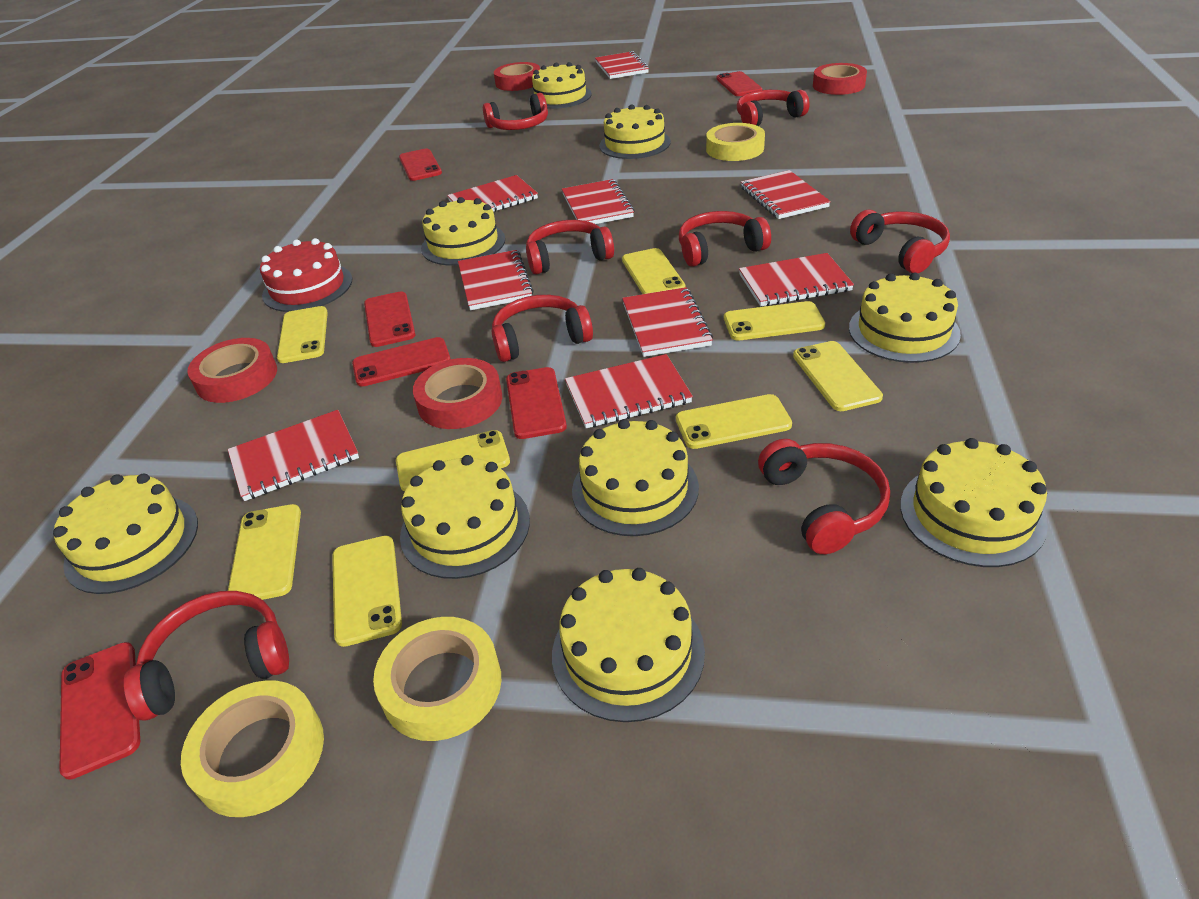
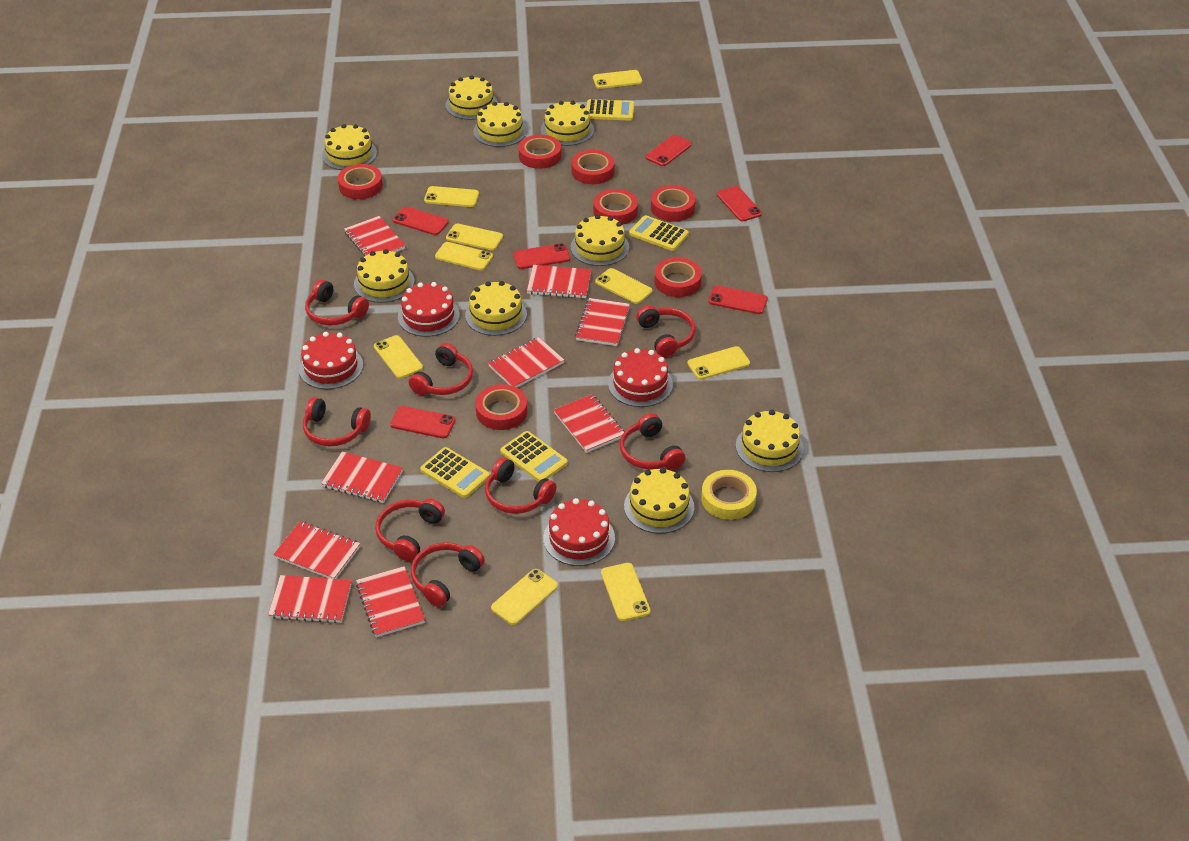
red cake: [260,238,352,312] = 1 -> [299,332,363,389] [398,282,460,337] [543,498,615,566] [608,348,673,407] = 4
red tape: [187,338,277,403] [413,358,502,429] [494,62,540,91] [813,63,867,95] = 4 -> [338,164,383,199] [475,384,527,430] [518,135,561,169] [571,150,615,184] [593,189,638,225] [651,185,695,221] [654,257,702,297] = 7
yellow calculator: none = 0 -> [420,447,490,498] [500,431,568,482] [586,99,634,121] [629,215,689,251] = 4
yellow phone: [228,504,301,600] [277,306,328,363] [332,536,402,647] [396,430,510,492] [622,248,686,294] [676,394,792,449] [724,301,825,340] [793,341,883,411] = 8 -> [374,335,423,379] [424,186,479,207] [435,242,493,270] [446,224,503,250] [491,569,558,625] [593,70,642,89] [595,268,652,304] [601,563,650,621] [687,346,750,380] = 9
yellow tape: [181,680,324,817] [373,617,501,741] [706,123,765,161] = 3 -> [701,470,757,520] = 1

